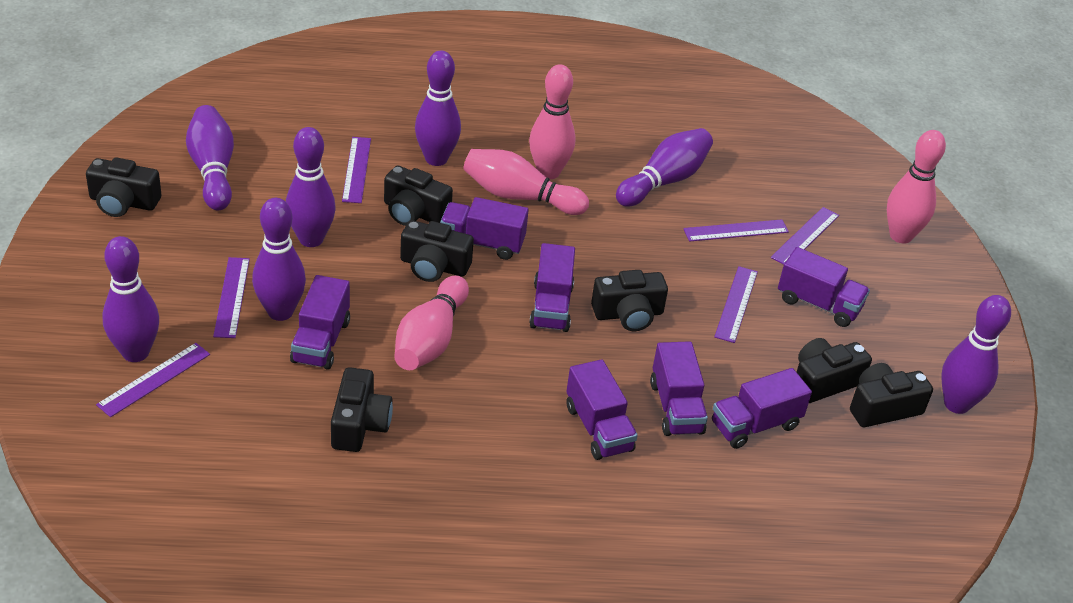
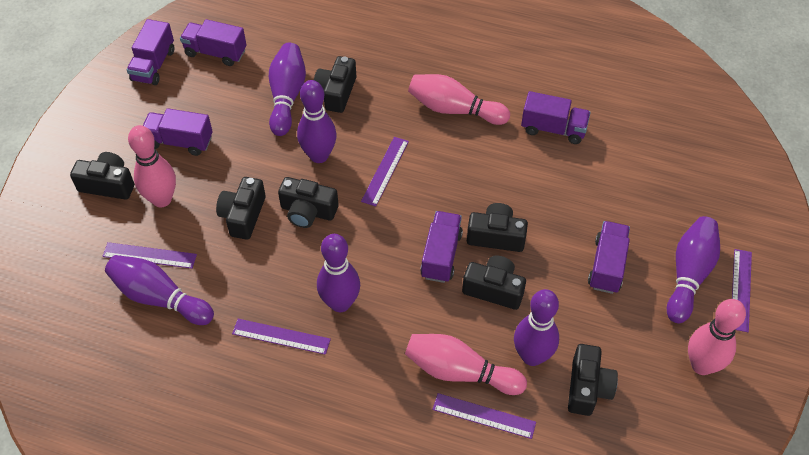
purple bowling pin: [103,236,159,362] [186,105,234,210] [252,198,306,321] [286,127,336,247] [415,51,461,166] [616,128,713,207] [941,295,1011,414] = 7 -> [105,255,214,325] [269,43,306,136] [297,80,337,163] [317,234,360,312] [514,289,559,366] [667,216,720,323] = 6
purple ruler: [96,343,210,417] [213,257,250,338] [342,137,371,203] [683,219,789,242] [714,266,758,343] [771,207,839,265] = 6 -> [102,242,197,269] [232,319,331,355] [361,137,409,207] [432,393,536,439] [732,249,752,332] = 5
purple truck: [290,275,350,370] [440,197,529,260] [529,243,575,332] [566,359,638,460] [650,341,708,436] [712,368,812,449] [778,247,870,327] = 7 -> [127,19,174,85] [143,108,213,156] [180,19,246,66] [420,211,463,283] [521,91,591,144] [588,221,630,294] = 6

